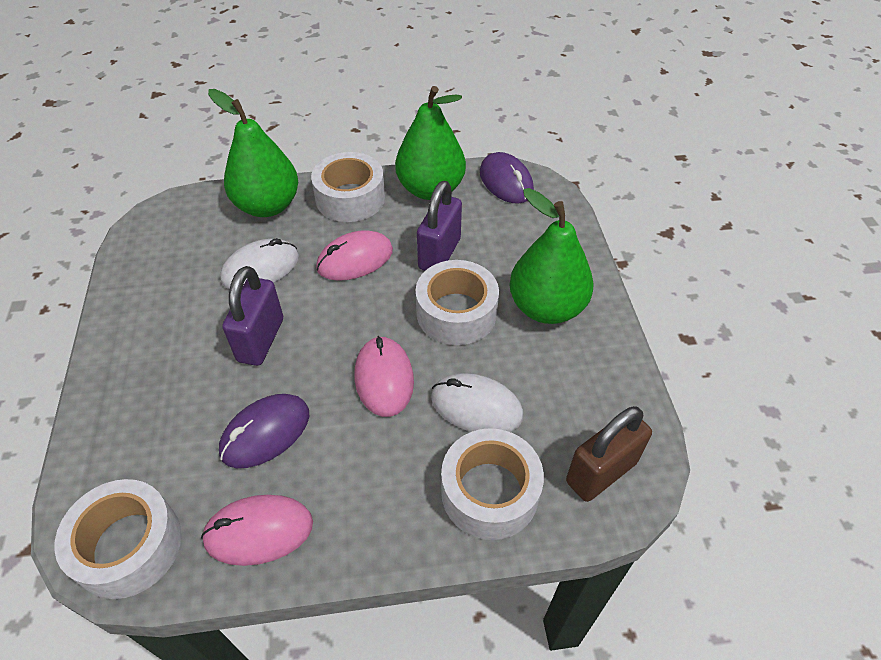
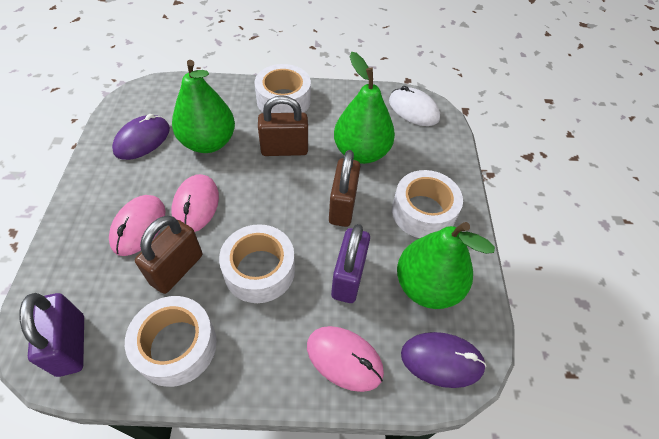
brown padlock: [566,406,652,502] = 1 -> [135,216,202,294] [258,95,308,156] [329,150,360,227] = 3
white mouse: [220,238,299,289] [431,373,523,432] = 2 -> [389,86,440,126] = 1

